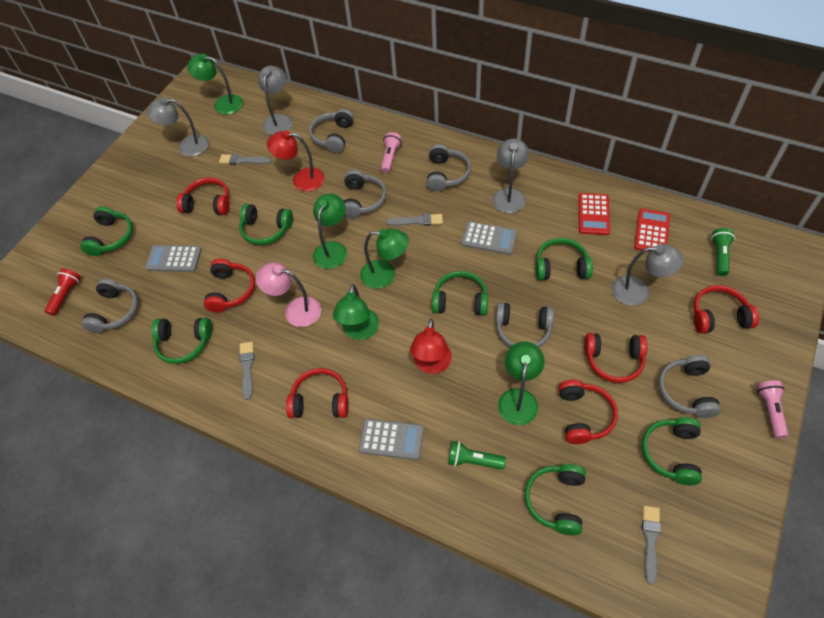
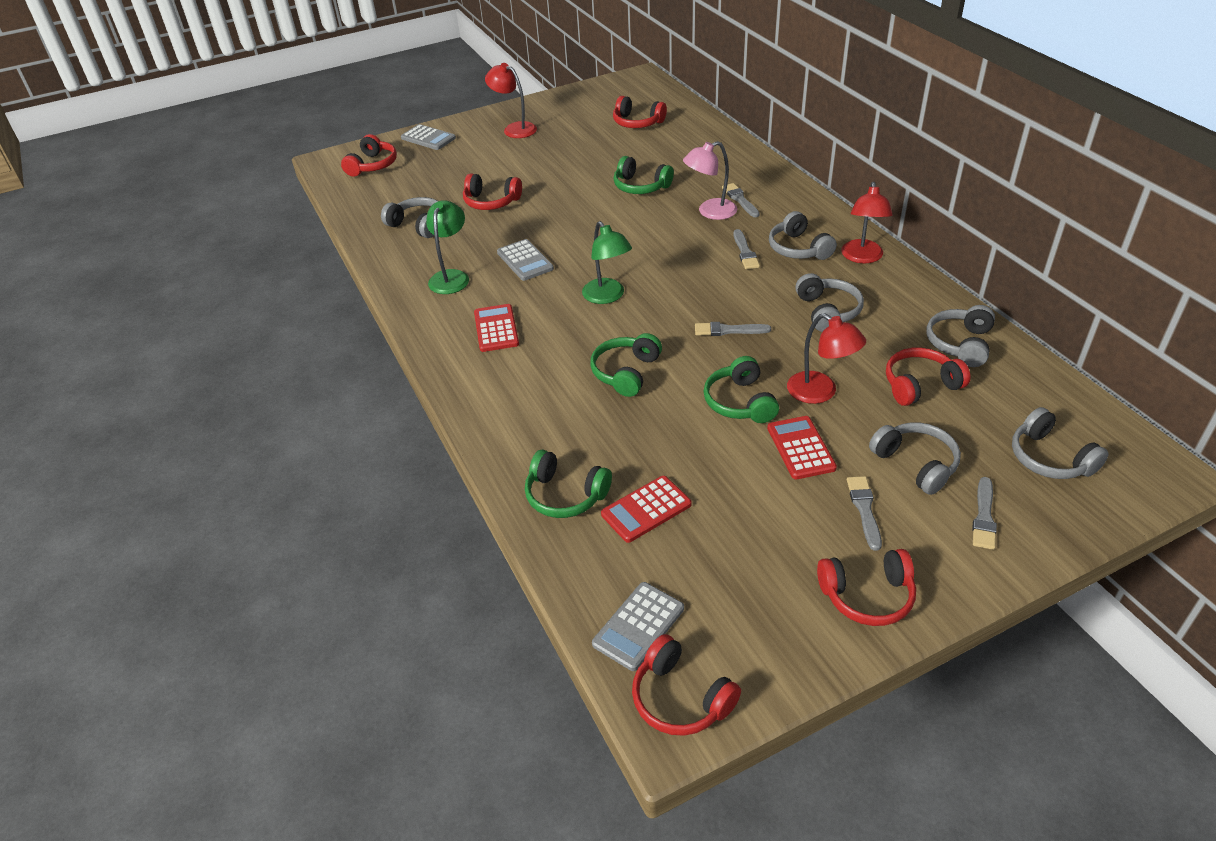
green flashlight: [448,441,506,470] [711,228,735,276] = 2 -> none = 0
green headphones: [80,206,133,256] [151,318,212,364] [239,204,293,245] [432,271,488,316] [525,464,586,535] [536,238,593,280] [642,417,702,485] = 7 -> [525,449,612,518] [590,333,662,397] [614,156,674,194] [703,356,779,423] = 4
green lamp: [187,54,243,115] [313,194,347,269] [333,284,379,340] [360,228,409,289] [498,342,545,425] = 5 -> [426,200,469,294] [582,221,632,304] = 2
grey brush: [219,154,271,165] [239,342,254,400] [386,214,443,226] [642,505,661,585] = 4 -> [695,322,771,336] [722,183,760,217] [733,229,760,269] [847,476,882,551] [972,477,997,550] = 5
grey lamp: [147,97,209,156] [258,66,292,135] [492,139,529,213] [612,244,683,306] = 4 -> none = 0
pink flashlight: [380,132,402,174] [757,381,789,439] = 2 -> none = 0
red calculator: [578,193,610,235] [634,208,670,252] = 2 -> [474,304,519,352] [601,476,692,543] [767,416,837,479] = 3
red flashlight: [45,268,81,316] = 1 -> none = 0
red lamp: [267,131,324,191] [410,319,452,374] = 2 -> [485,63,537,138] [787,313,866,404] [841,182,893,263] = 3

